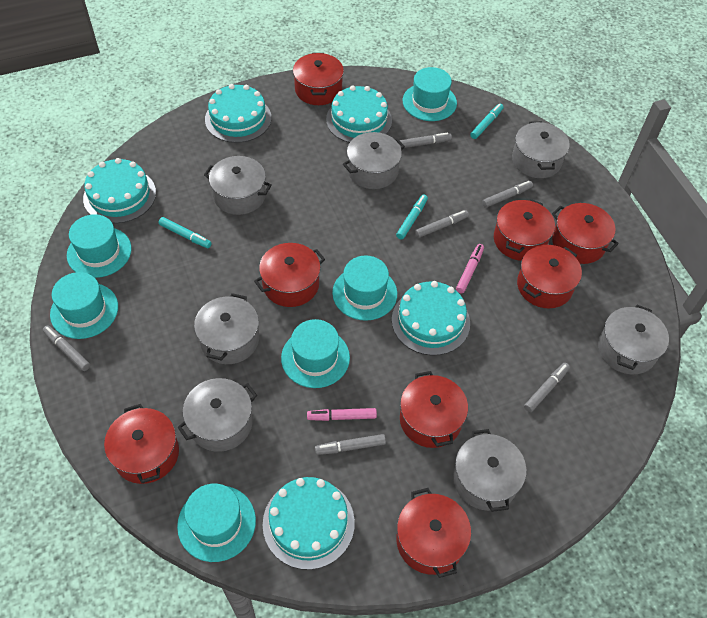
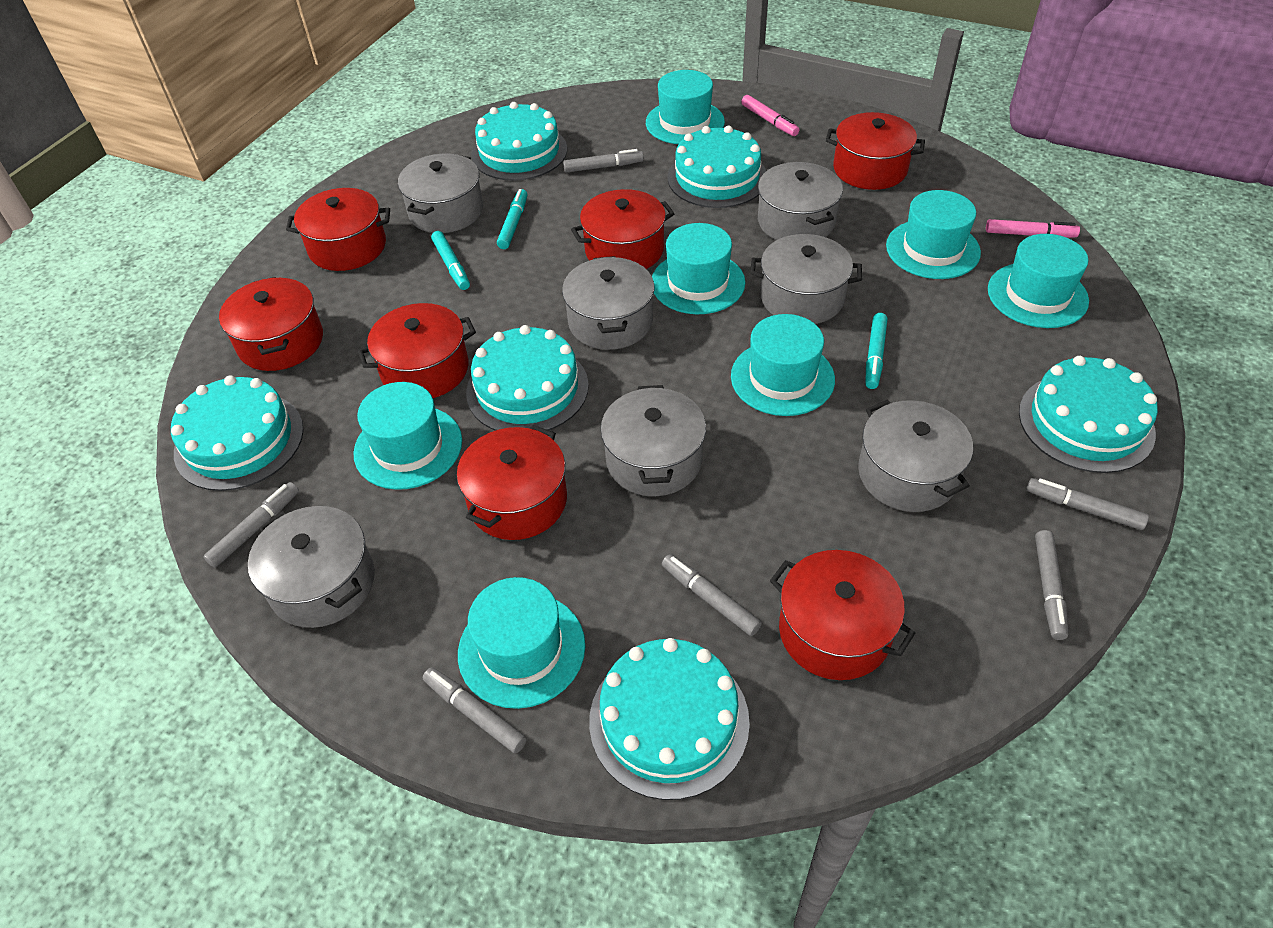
red pot: [104,404,179,484] [254,243,325,307] [293,53,344,105] [396,488,471,578] [400,371,468,448] [494,199,555,261] [517,245,582,308] [552,203,619,264] = 8 -> [219,277,323,371] [286,188,390,271] [358,303,476,398] [457,425,567,540] [571,189,675,269] [770,550,915,680] [826,112,925,190] = 7
turquoise cake: [83,158,156,224] [205,84,271,143] [263,477,355,570] [326,85,392,143] [392,281,470,356] = 5 -> [171,375,304,491] [466,325,589,431] [471,102,567,181] [589,638,750,800] [668,126,766,208] [1019,356,1158,473] = 6
turquoise hat: [50,272,118,339] [67,214,132,278] [177,484,256,562] [281,319,350,388] [332,255,397,321] [403,67,457,121] = 6 -> [353,382,462,490] [458,577,585,709] [646,70,725,144] [652,223,746,314] [731,314,835,416] [886,190,981,279] [988,234,1089,328] = 7

